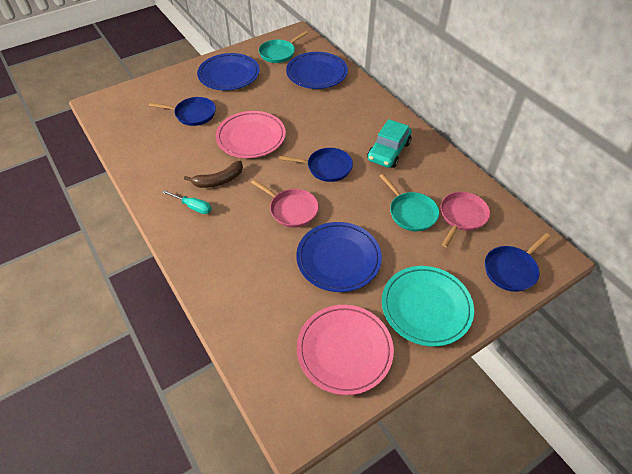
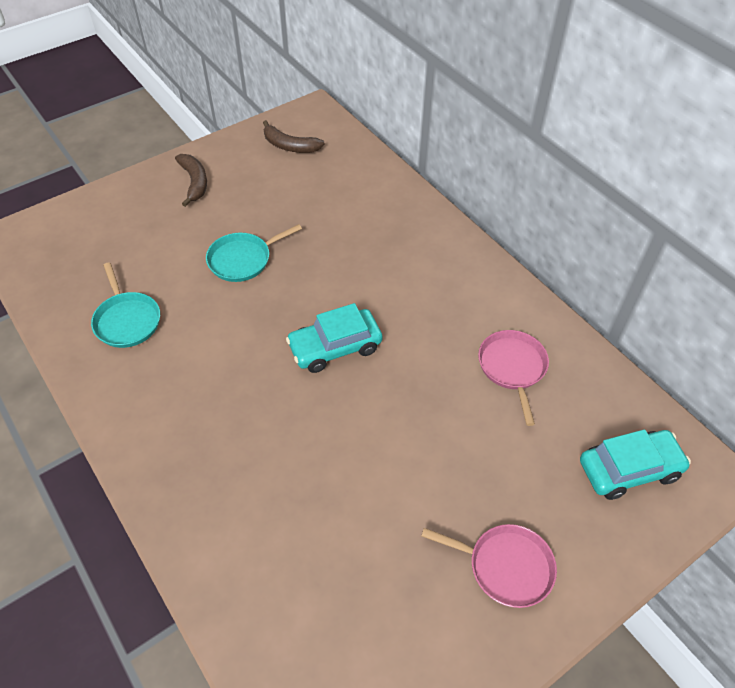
blue pan: [149,97,216,126] [279,148,353,182] [485,233,551,292] = 3 -> none = 0
blue plate: [197,53,259,91] [286,52,348,89] [296,222,382,292] = 3 -> none = 0
brown banana: [184,161,243,188] = 1 -> [175,154,207,207] [263,120,325,153] = 2
pink plate: [216,111,286,158] [297,305,394,395] = 2 -> none = 0
turquoise car: [367,119,412,168] = 1 -> [286,303,383,373] [580,429,691,500] = 2
turquoise plate: [382,266,474,347] = 1 -> none = 0
turquoise screwdriver: [162,190,212,214] = 1 -> none = 0

